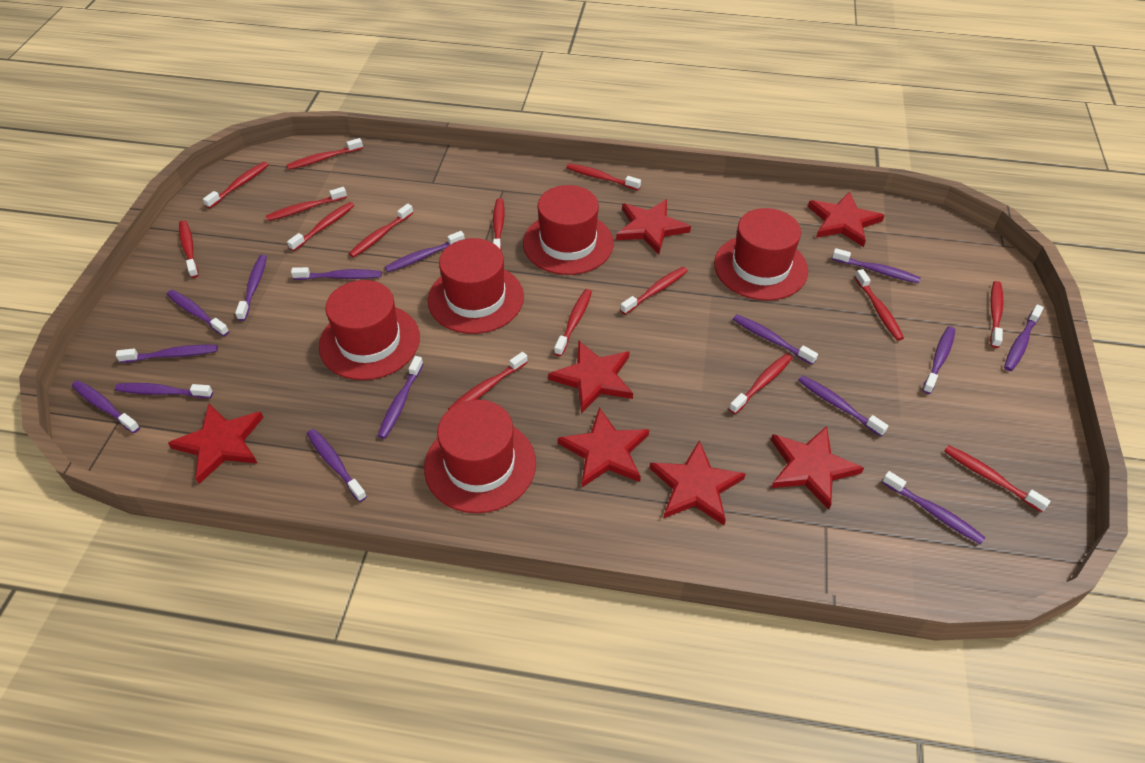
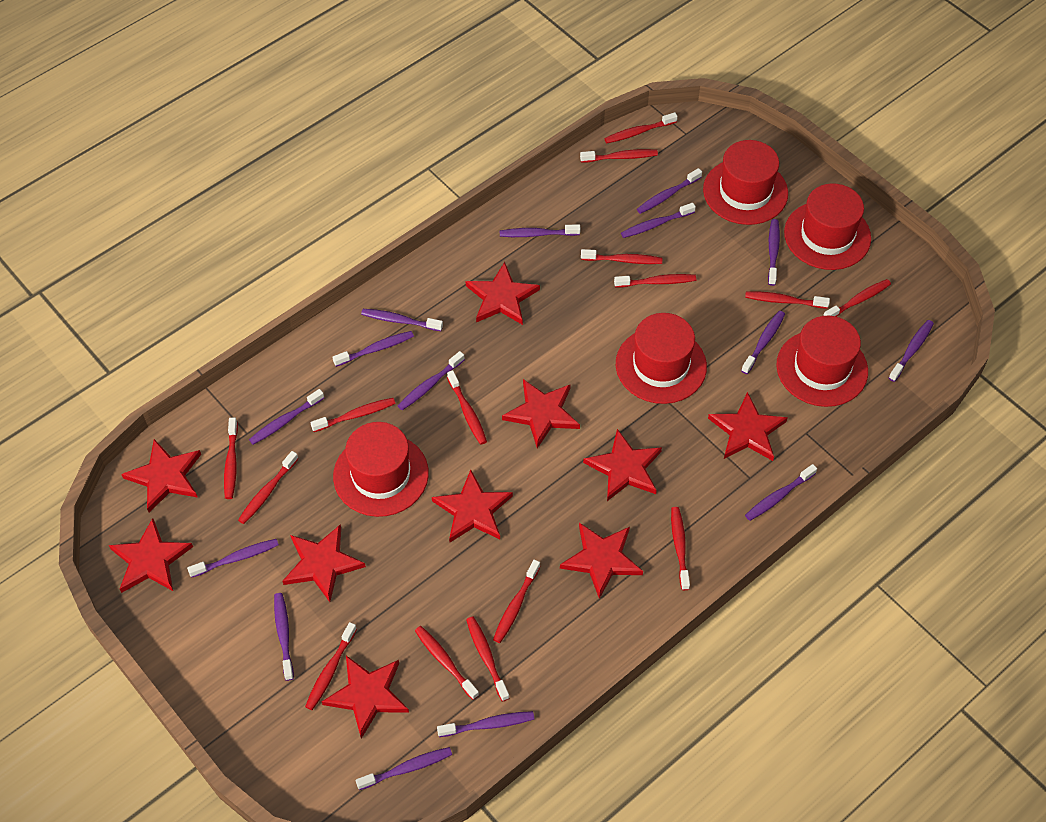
red star: [168,404,264,484] [548,341,633,414] [558,407,649,487] [616,199,691,254] [650,440,745,525] [771,426,864,510] [808,192,885,247] = 7 -> [109,518,193,593] [121,439,201,512] [282,524,366,602] [322,656,409,739] [432,469,513,542] [466,262,540,325] [502,379,580,448] [560,523,643,599] [583,429,662,501] [708,392,788,461] = 10

